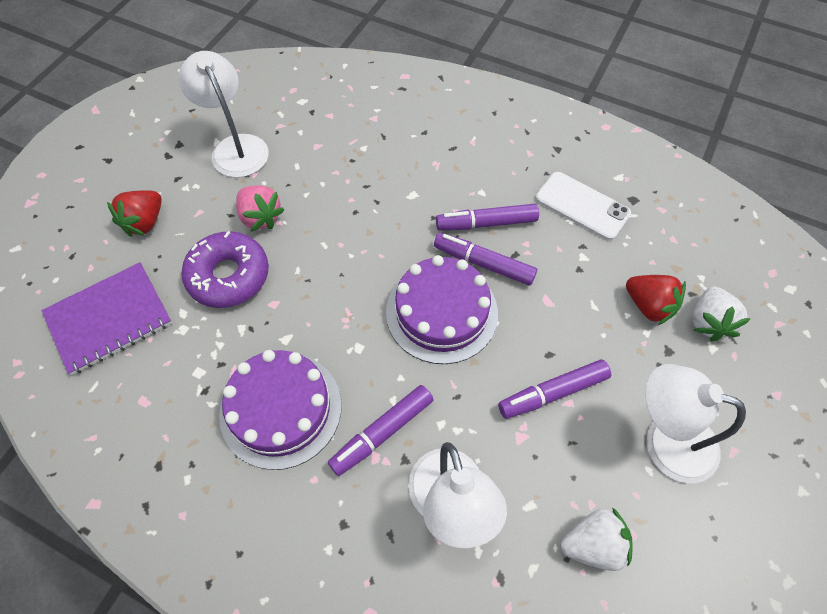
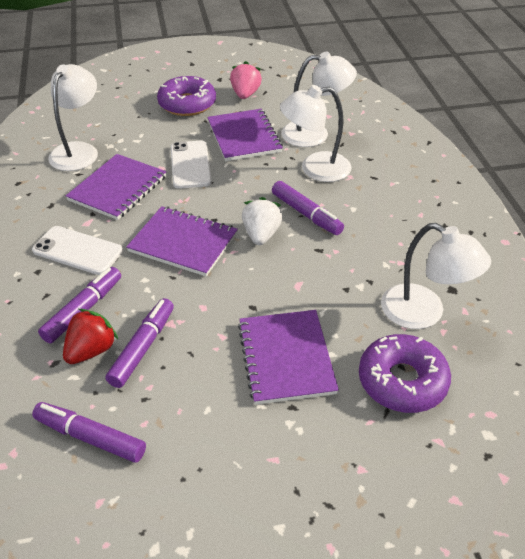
purple cake: [219,350,341,470] [386,255,498,364] = 2 -> none = 0
purple donut: [181,231,269,308] = 1 -> [157,76,216,116] [359,334,451,413] = 2
purple notebook: [41,262,172,375] = 1 -> [66,154,166,220] [126,206,238,276] [207,109,283,161] [238,310,339,405] = 4
red strawberry: [107,190,162,237] [626,275,686,325] = 2 -> [63,309,118,364] = 1
white lamp: [178,51,269,178] [408,442,507,548] [645,364,746,483] = 3 -> [48,64,98,171] [280,85,352,182] [281,52,357,147] [381,223,491,329] = 4
white phone: [535,172,631,240] = 1 -> [32,226,123,275] [171,141,212,189] = 2
white strawberry: [561,507,633,571] [693,287,751,341] = 2 -> [242,197,282,245] = 1

